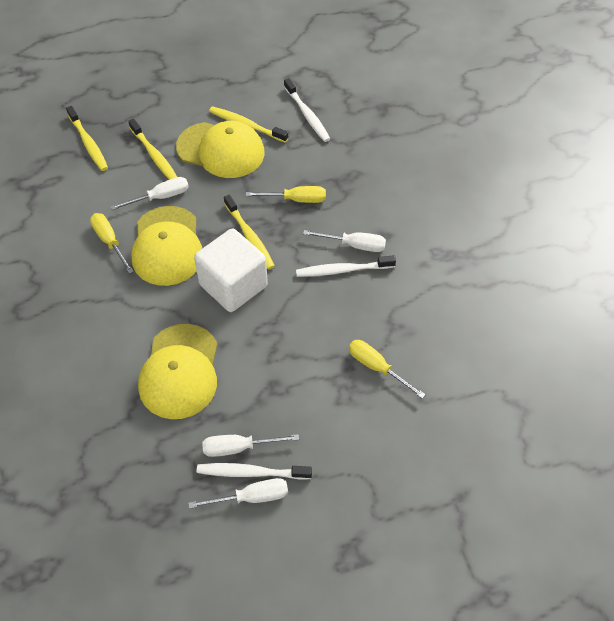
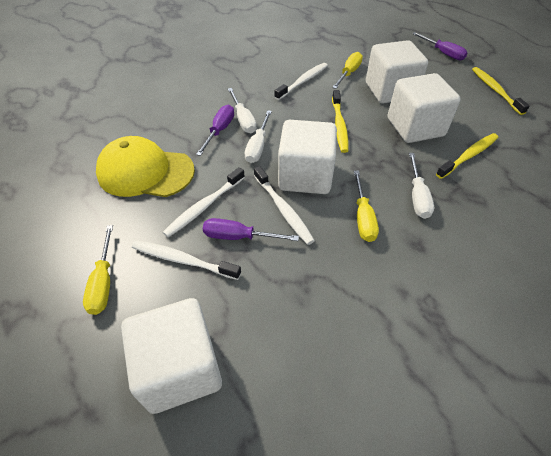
purple screwdriver: none = 0 -> [196,105,234,156] [203,218,299,241] [412,32,468,60] = 3
white cube: [194,229,268,312] = 1 -> [121,298,222,414] [278,120,337,194] [366,40,428,104] [388,73,461,143] = 4
white screwdriver: [110,177,189,210] [188,478,288,509] [202,434,299,457] [303,230,386,252] = 4 -> [228,88,257,133] [245,110,272,163] [409,153,434,219] = 3
white toothbrush: [197,463,312,480] [284,78,330,142] [296,255,396,277] = 3 -> [132,240,241,280] [162,167,245,237] [254,166,315,245] [274,63,328,100] = 4
yellow cap: [131,206,202,286] [138,324,218,419] [176,121,264,178] = 3 -> [96,136,195,197] = 1
yellow toothbrush: [66,106,108,171] [128,119,177,180] [209,106,288,143] [224,195,275,270] = 4 -> [332,90,348,153] [436,133,498,179] [472,67,530,115] = 3

